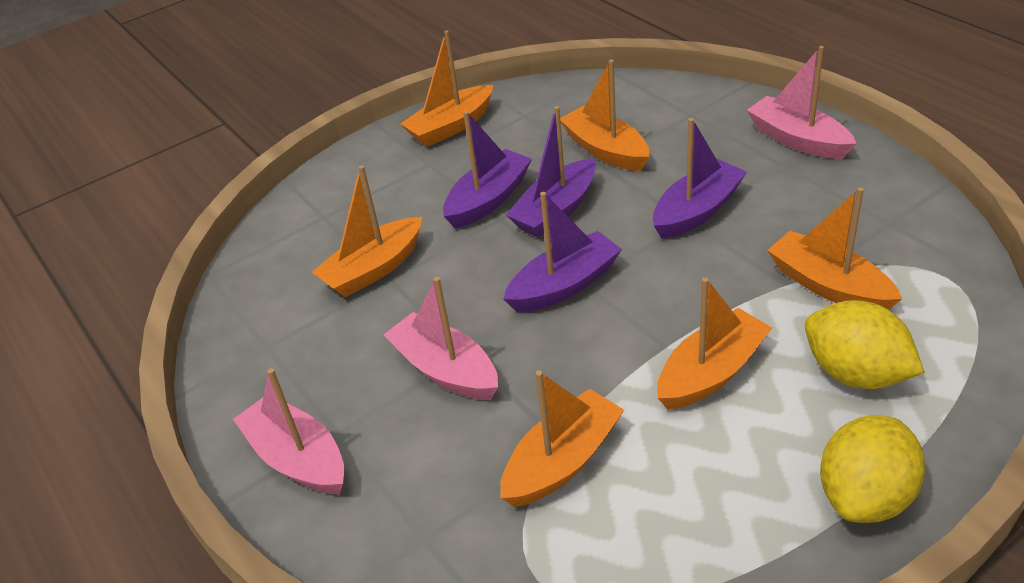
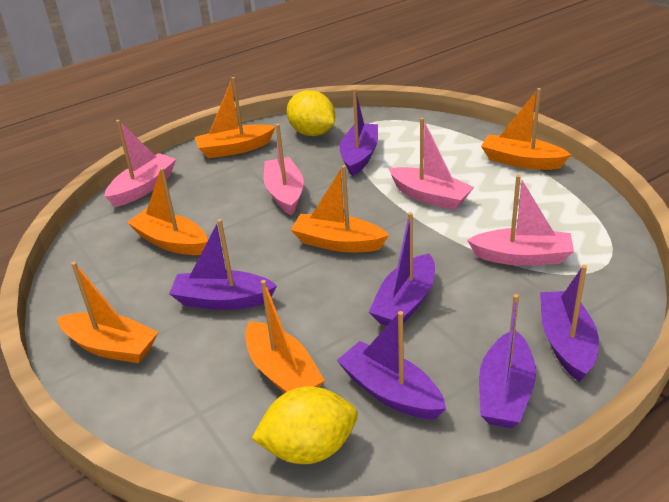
pink boat: [233,368,344,494] [384,277,498,400] [747,46,857,159] = 3 -> [104,120,176,207] [264,124,304,215] [389,118,474,210] [467,175,574,266] = 4
purple boat: [443,111,532,229] [503,192,622,312] [506,106,596,237] [653,118,747,239] = 4 -> [169,219,277,310] [337,311,446,419] [340,88,378,176] [369,212,435,326] [479,294,536,428] [540,265,599,382] = 6

